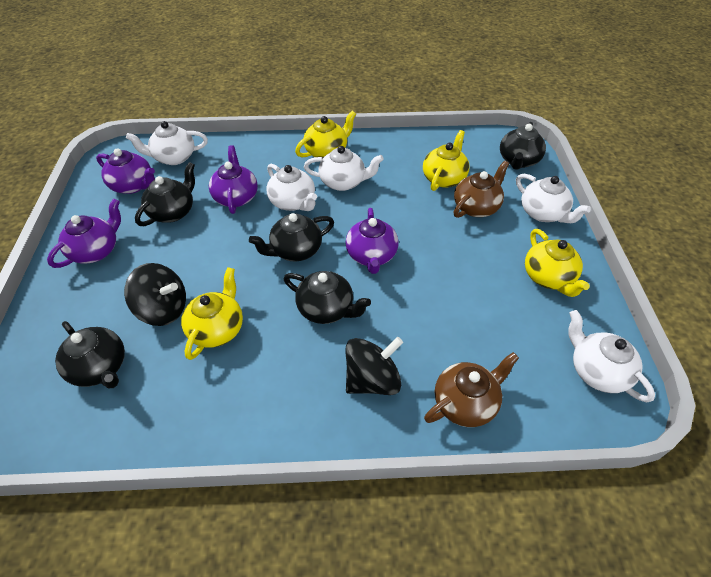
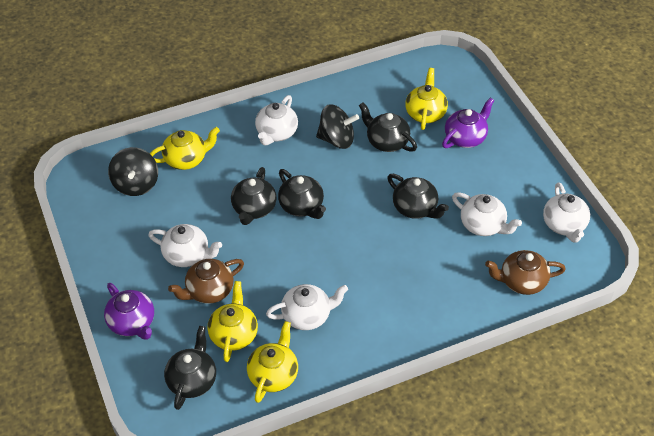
purple teapot: [47,198,121,268] [96,149,155,194] [209,145,258,214] [346,208,399,274] = 4 -> [104,283,154,340] [442,98,494,148] = 2

